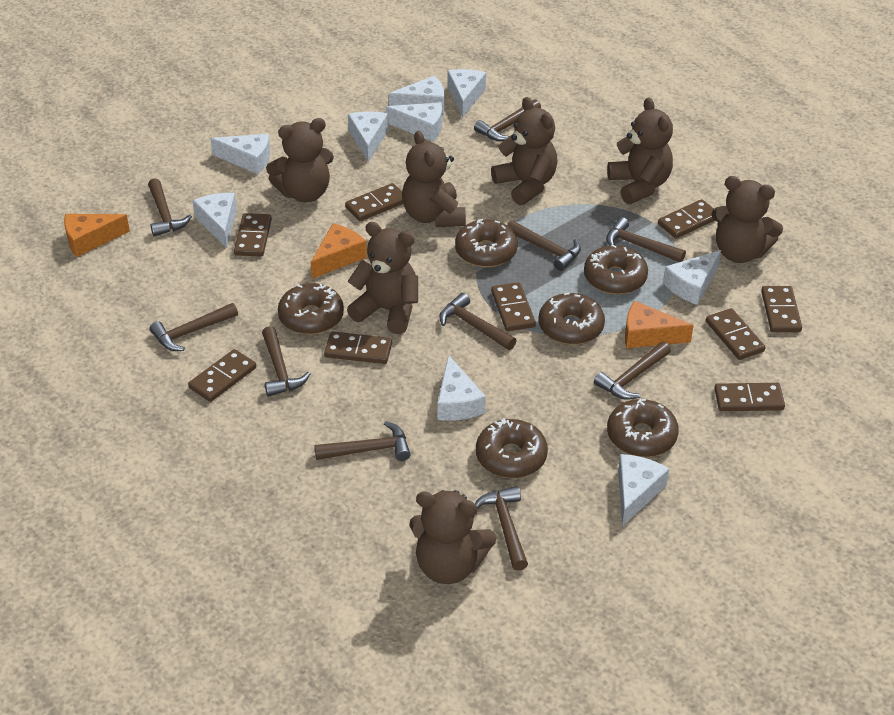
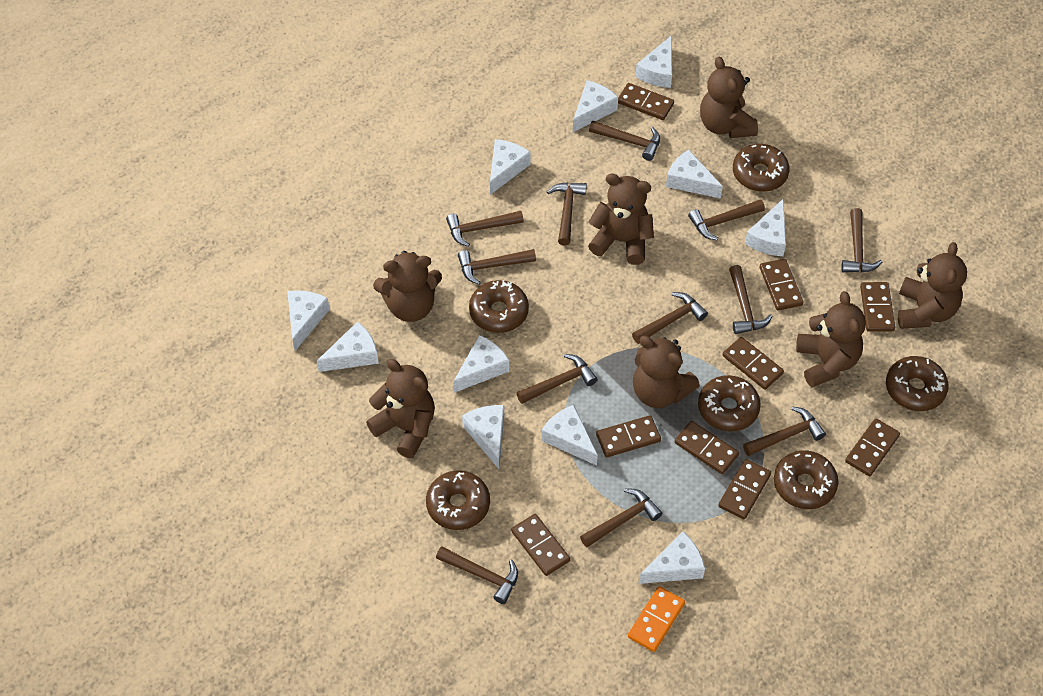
brown hammer: [148,178,192,236] [149,303,238,351] [262,326,310,397] [314,421,411,461] [439,293,517,350] [474,99,541,141] [475,486,528,571] [507,220,581,271] [594,342,671,400] [606,217,686,262] = 10 -> [436,546,518,604] [446,211,524,247] [458,249,536,285] [516,354,598,404] [547,183,587,246] [580,489,663,547] [589,121,660,161] [632,292,708,344] [688,199,765,240] [729,265,773,334] [743,406,826,456] [841,208,882,272] = 12
orange cheese: [64,214,130,257] [311,223,367,279] [625,301,694,348] = 3 -> none = 0
orange domino: none = 0 -> [628,586,685,652] = 1
white cheese: [192,193,237,248] [210,134,270,174] [348,112,388,162] [386,102,442,142] [388,76,444,114] [437,355,486,421] [447,69,486,117] [618,454,669,526] [663,250,721,305] = 9 -> [287,290,330,351] [317,322,379,372] [453,335,509,393] [462,405,504,469] [490,139,530,195] [541,405,598,466] [573,80,618,132] [635,35,672,88] [639,531,705,584] [666,150,723,199] [745,199,786,256] = 11

